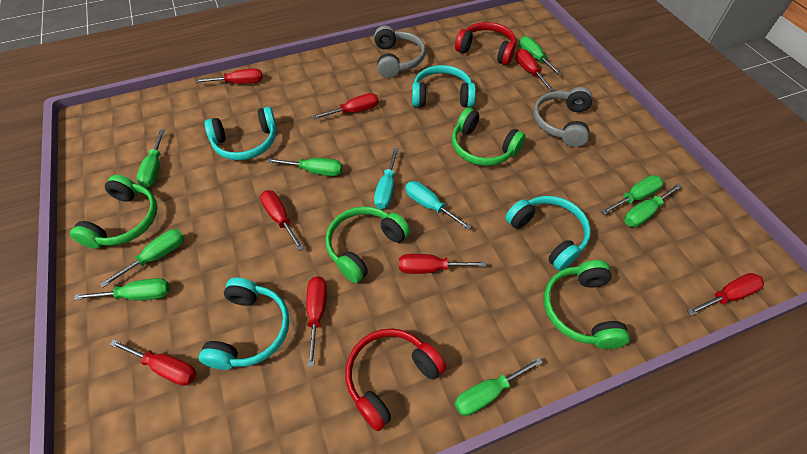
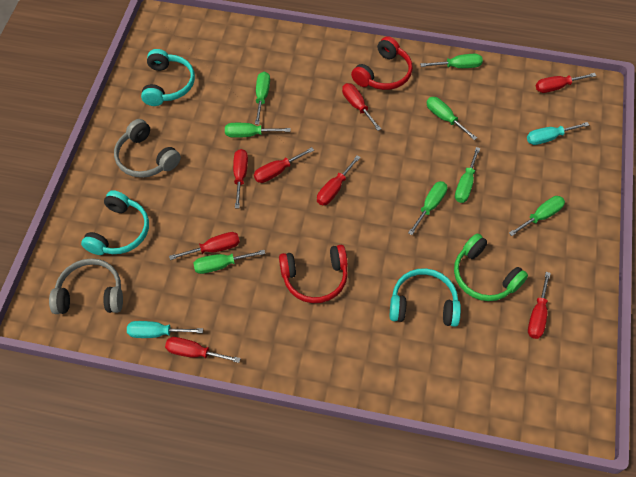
green headphones: [70,175,158,249] [326,206,410,283] [452,108,526,166] [544,260,630,349] = 4 -> [454,234,528,301] = 1
turquoise headphones: [199,278,290,370] [205,107,277,160] [412,65,476,107] [505,196,591,271] = 4 -> [81,190,149,255] [141,49,195,106] [390,268,461,327] = 3

